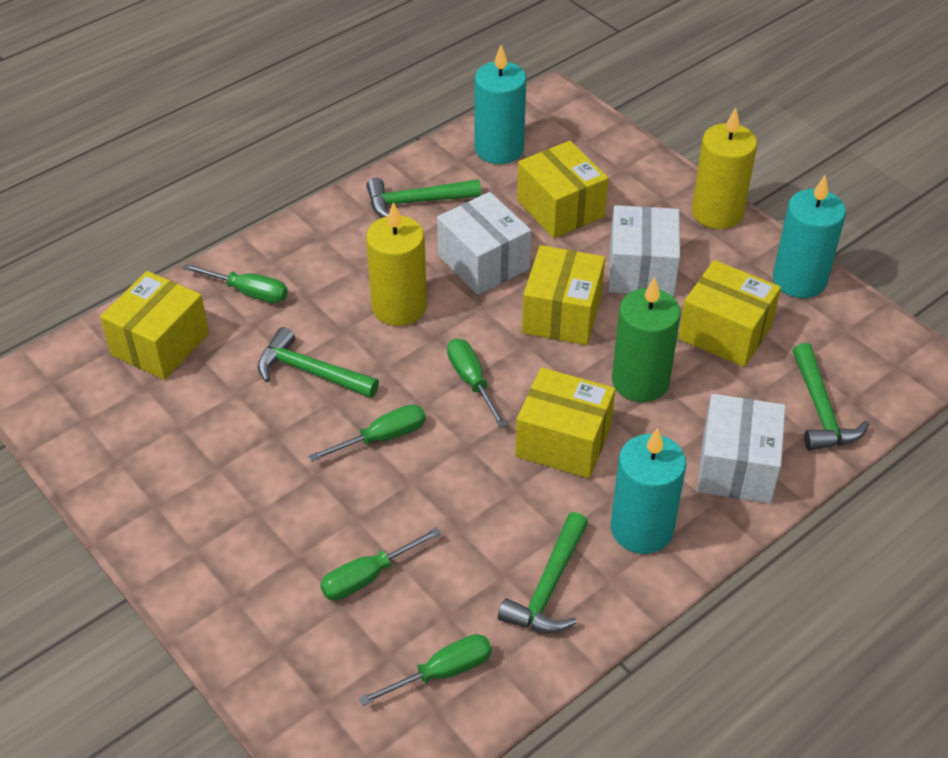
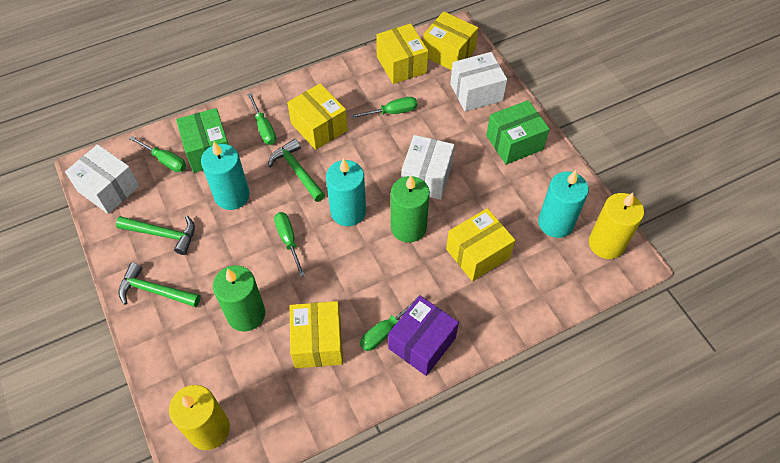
green box: none = 0 -> [176,108,229,173] [486,100,550,165] = 2
green candle: [612,277,681,402] = 1 -> [213,265,265,332] [391,176,430,243] = 2
green hammer: [258,327,379,398] [366,178,481,218] [498,512,588,633] [793,343,869,451] = 4 -> [116,216,195,255] [118,262,201,307] [268,139,325,202] = 3
purple box: none = 0 -> [388,296,459,376] = 1

